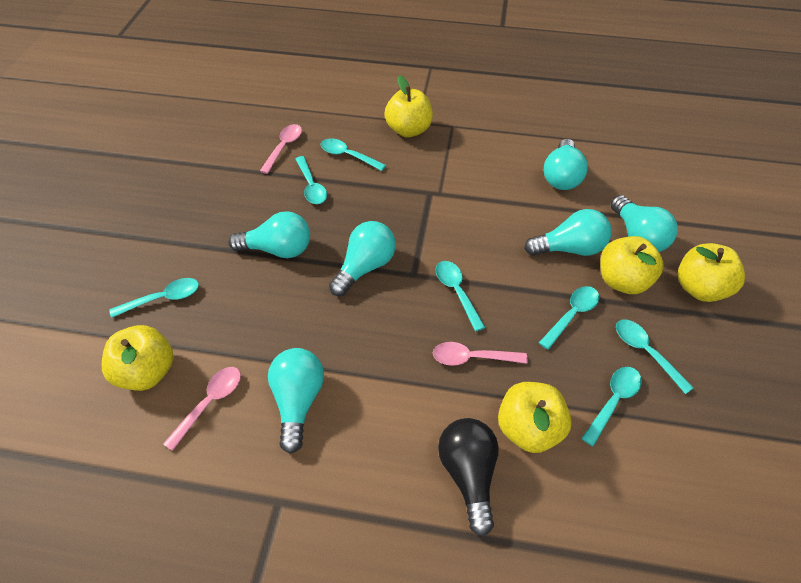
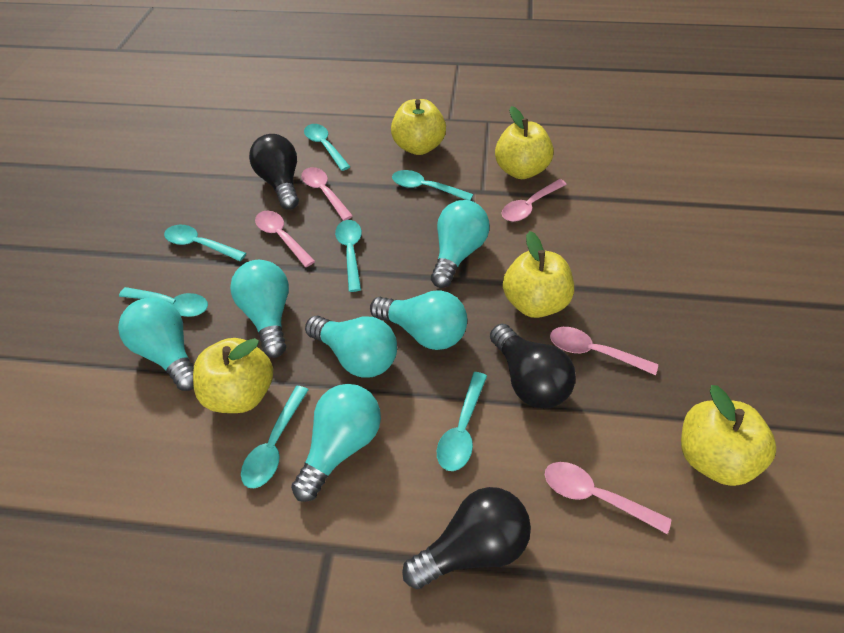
black light bulb: [438,418,499,536] = 1 -> [249,134,299,210] [402,487,531,589] [490,324,576,408] = 3
pink spoon: [163,367,241,451] [260,124,302,174] [433,342,527,366] = 3 -> [255,211,315,267] [301,167,353,221] [501,179,567,222] [545,462,671,534] [550,327,658,375] = 5

